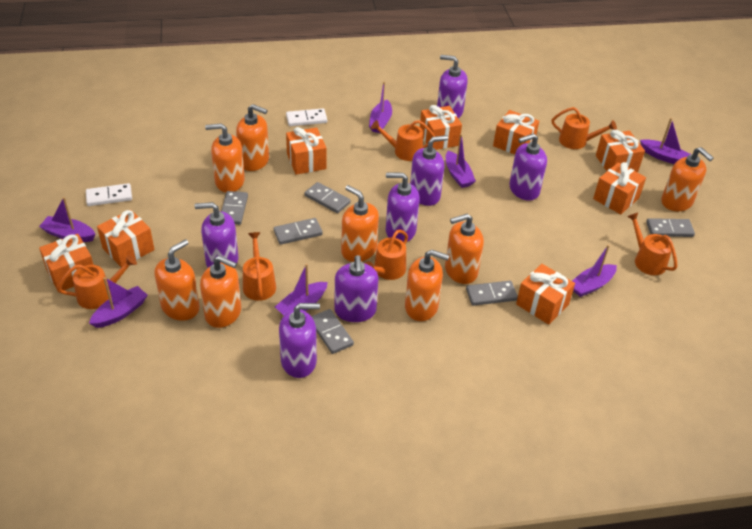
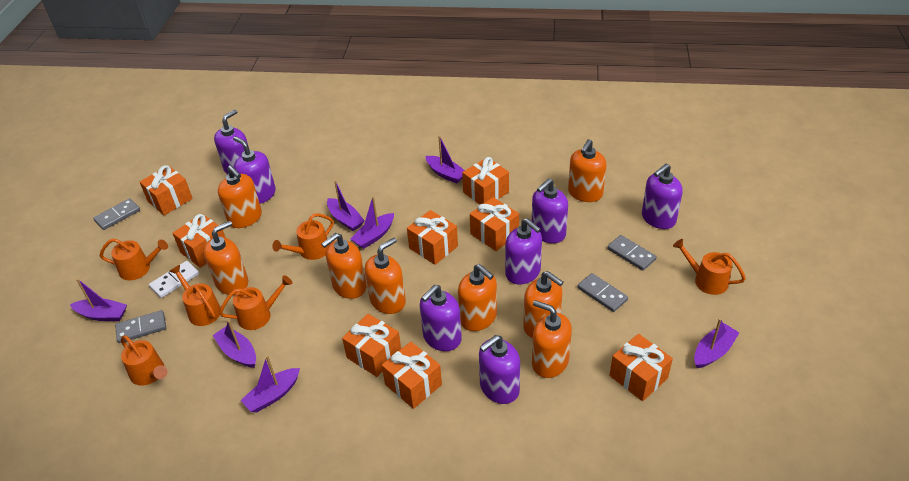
grey domino: [221,191,248,225] [274,218,323,245] [304,182,350,213] [311,309,354,354] [466,281,518,306] [646,218,695,237] = 6 -> [93,198,140,230] [115,310,166,343] [577,273,628,312] [607,235,657,271] = 4
white domino: [86,183,132,206] [286,108,327,126] = 2 -> [149,261,199,298] = 1

